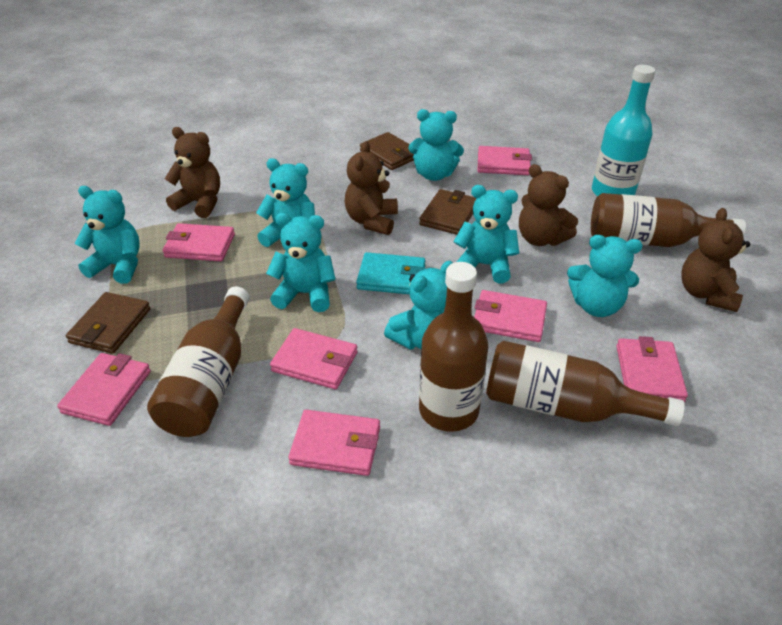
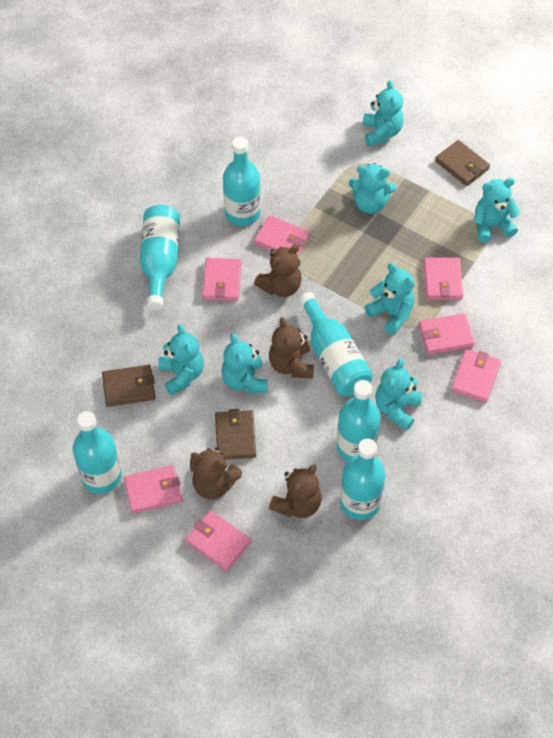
brown bottle: [147,287,250,437] [419,262,488,432] [486,341,685,426] [591,193,746,247] = 4 -> none = 0
turquoise bottle: [592,65,655,196] = 1 -> [73,411,122,494] [140,205,180,310] [223,137,261,226] [299,292,373,396] [336,380,381,461] [340,439,386,520] = 6
turquoise wallet: [356,252,426,294] = 1 -> none = 0

